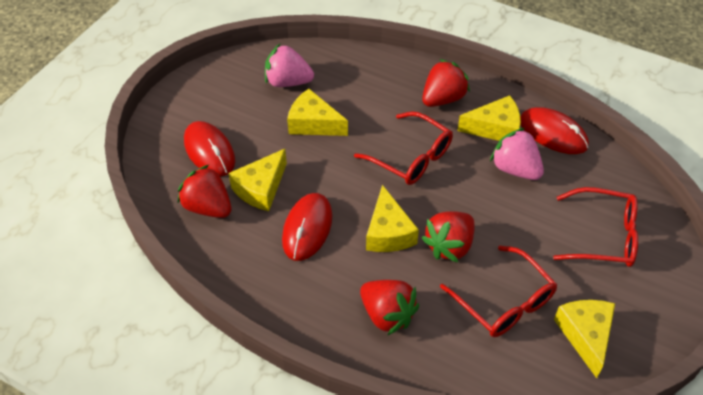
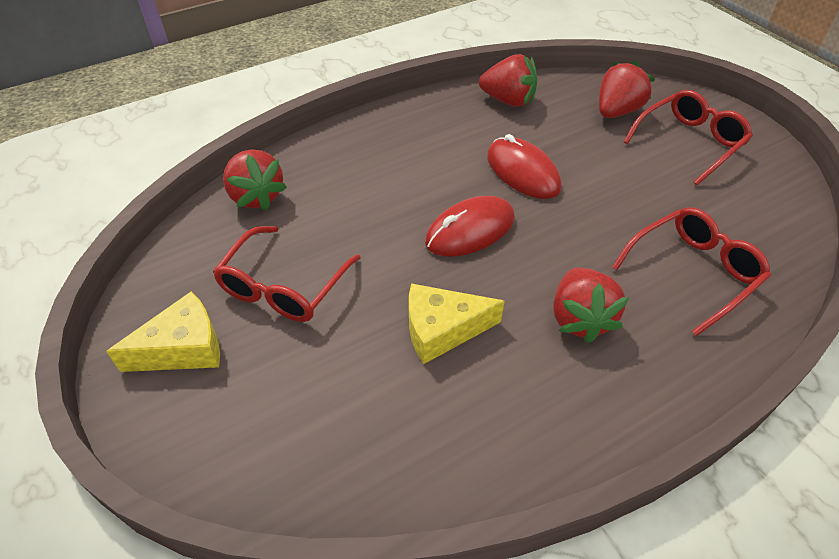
pink strawberry: [265,44,314,87] [490,128,544,180] = 2 -> none = 0
red mouse: [184,121,235,176] [282,193,332,261] [520,107,589,154] = 3 -> [425,196,515,257] [487,134,562,199] = 2
yellow cheese: [229,149,287,211] [287,89,348,136] [366,185,419,252] [457,95,521,141] [554,300,615,378] = 5 -> [106,291,220,372] [409,283,504,364] = 2

